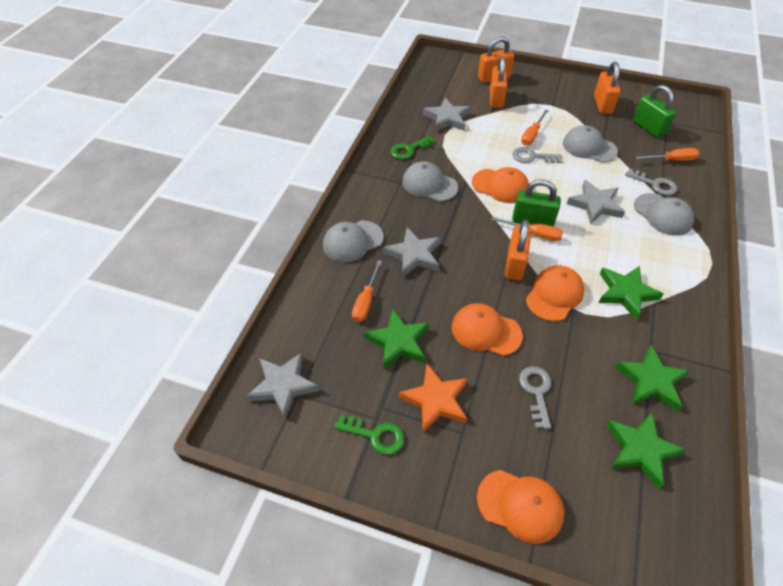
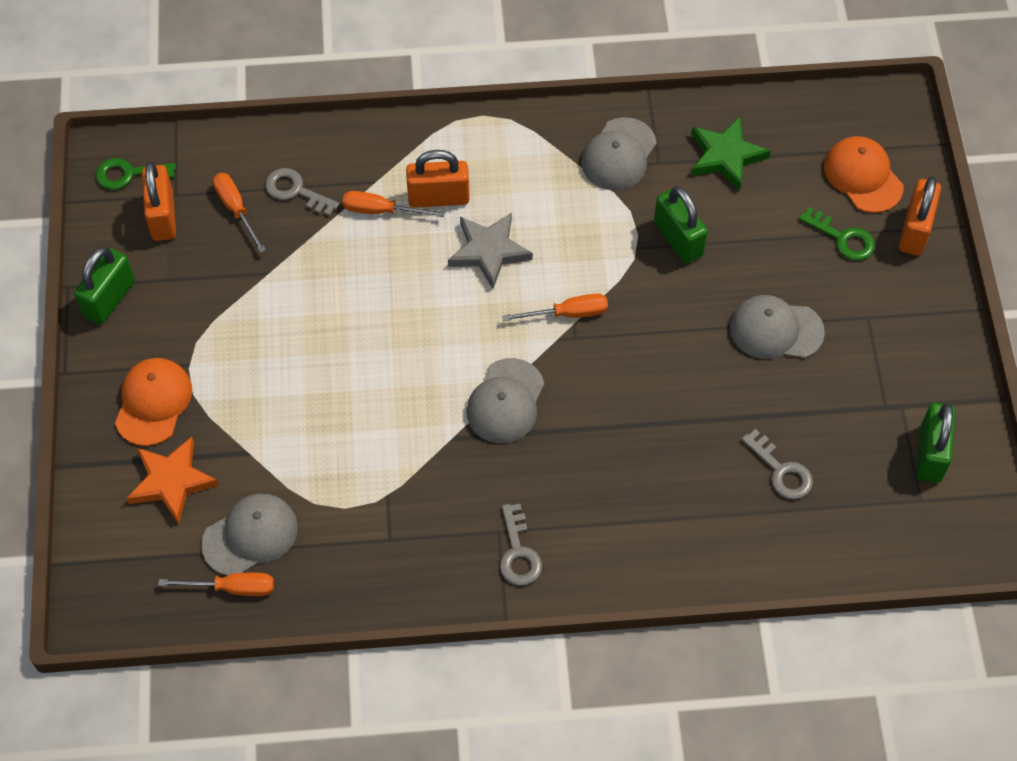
green padlock: [512,179,561,227] [633,85,677,138] = 2 -> [74,247,135,325] [654,186,708,264] [916,402,956,483] = 3
green star: [364,309,429,370] [599,266,663,320] [606,412,686,489] [615,346,690,411] = 4 -> [691,116,771,191] = 1
grey star: [246,352,319,420] [383,228,441,278] [423,98,471,132] [567,180,625,224] = 4 -> [448,213,533,289] = 1
orange cap: [452,303,523,356] [472,167,529,203] [477,470,564,544] [526,266,584,321] = 4 -> [115,358,192,446] [824,136,904,213] = 2
orange padlock: [478,37,515,83] [490,56,507,108] [505,220,531,281] [594,62,621,114] = 4 -> [142,162,176,241] [406,150,469,208] [899,177,941,256] = 3

